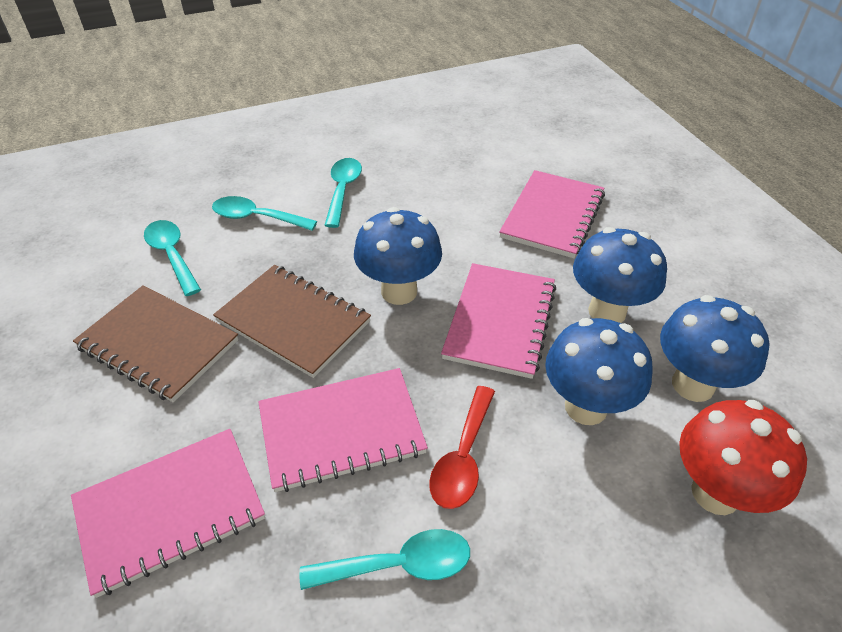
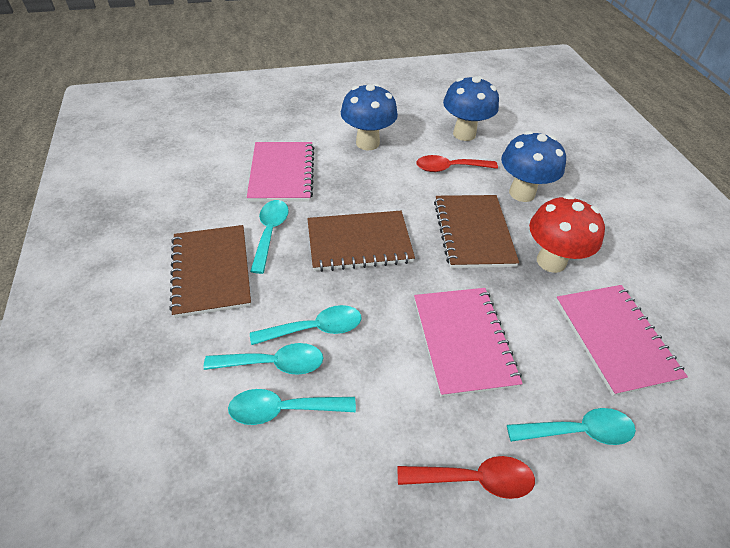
blue mushroom: [354,207,442,305] [545,318,653,425] [573,227,667,323] [660,295,770,402] = 4 -> [341,83,398,150] [443,76,499,141] [501,131,566,202] = 3
brown notebook: [73,285,238,402] [213,265,371,378] = 2 -> [169,225,251,318] [307,211,415,272] [434,195,519,268] = 3
pink notebook: [71,429,265,598] [258,368,428,492] [441,263,556,379] [499,170,605,258] = 4 -> [247,142,314,202] [414,288,523,397] [556,285,688,396] = 3
red spoon: [429,386,495,509] = 1 -> [398,456,535,499] [416,155,498,172] = 2
turquoise spoon: [144,220,201,296] [212,196,317,231] [299,529,470,590] [324,158,362,228] = 4 -> [203,343,323,375] [228,389,356,425] [250,200,289,274] [250,305,361,345] [507,408,636,445] = 5

